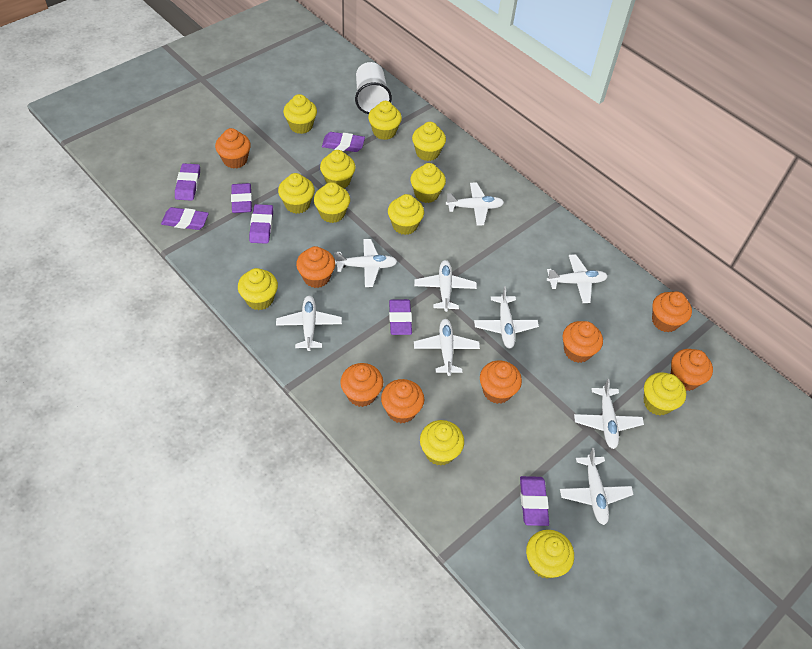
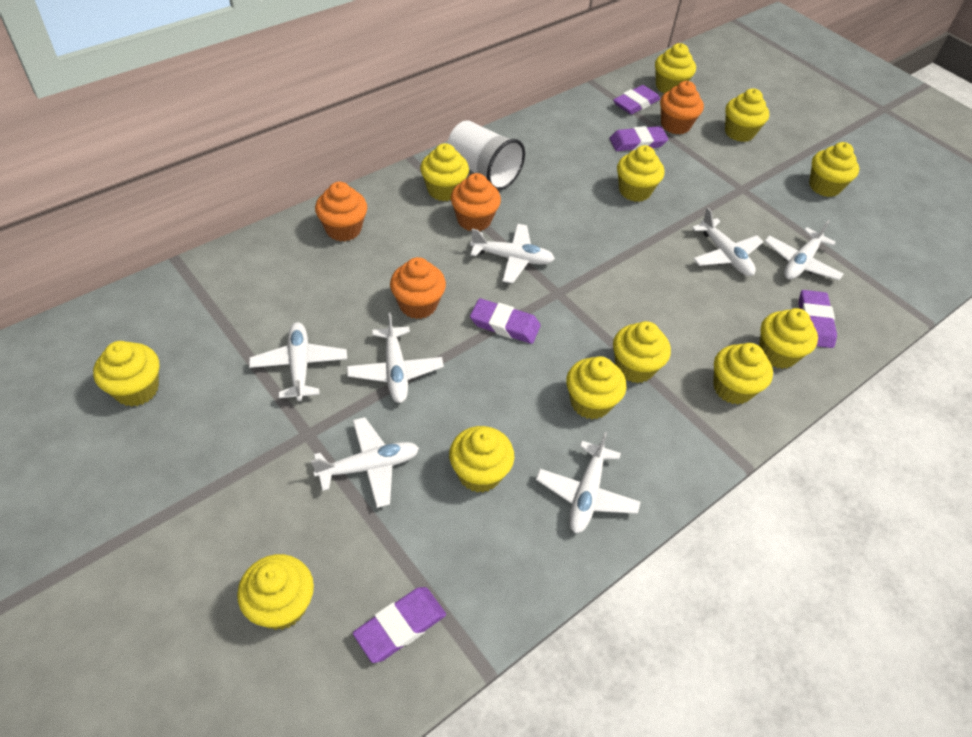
orange cupcake: [215,128,251,168] [296,246,335,288] [340,363,383,407] [381,379,424,423] [480,360,522,404] [563,321,603,363] [652,291,692,332] [671,349,713,391] = 8 -> [315,182,367,242] [390,257,446,319] [451,173,501,231] [660,81,704,134] = 4
purple eraser: [161,207,209,230] [175,163,200,201] [231,183,252,213] [249,204,273,244] [322,132,365,152] [389,299,412,335] [520,476,549,526] = 7 -> [353,587,446,663] [470,298,541,344] [610,126,668,151] [613,85,660,114] [799,290,837,348] = 5
white plane: [276,296,342,351] [334,239,398,287] [414,260,477,312] [414,319,480,376] [446,183,504,225] [474,286,539,349] [547,254,608,303] [560,448,634,525] [574,379,644,449] = 9 -> [249,322,347,401] [311,417,419,508] [347,313,444,403] [470,224,555,283] [536,432,641,533] [692,208,764,276] [764,220,843,280] = 7

